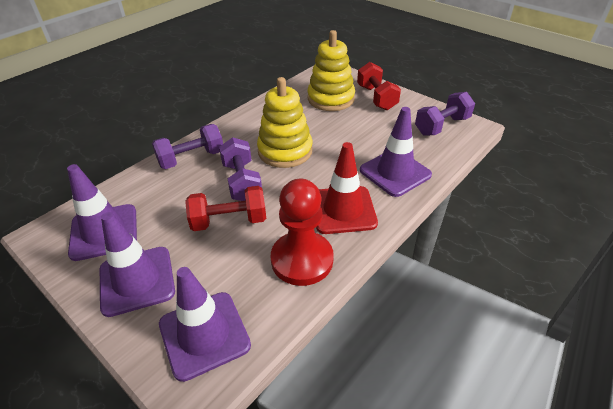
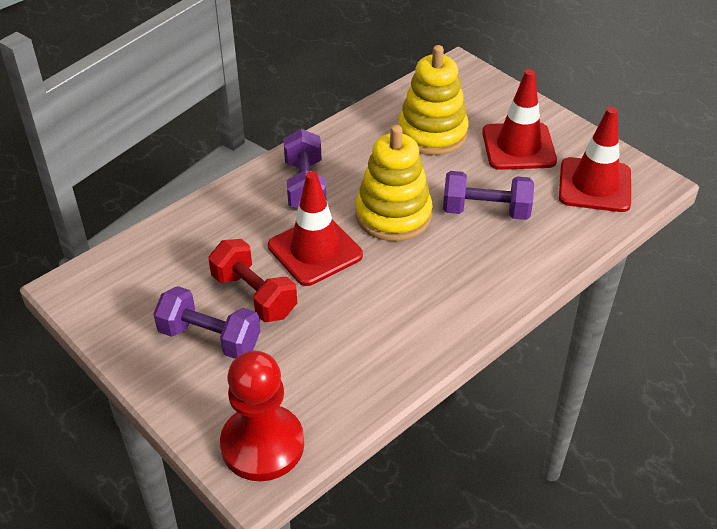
purple traffic cone: [67,164,137,261] [100,212,175,317] [159,267,251,382] [360,107,432,197] = 4 -> none = 0
red dumbbell: [185,186,266,231] [357,62,401,110] = 2 -> [208,239,297,322] = 1
red traffic cone: [316,142,378,234] = 1 -> [268,171,363,286] [482,69,557,170] [559,107,631,212] = 3

